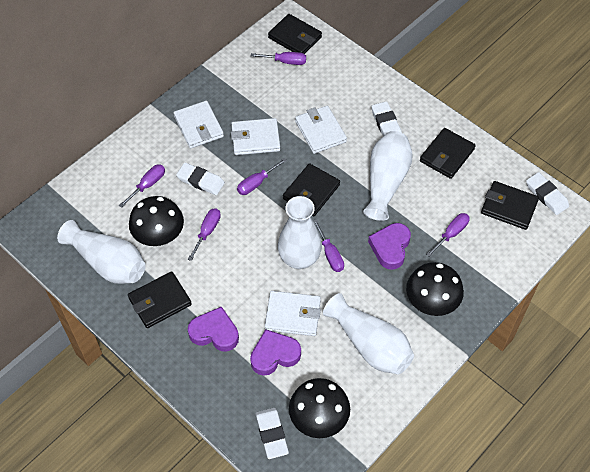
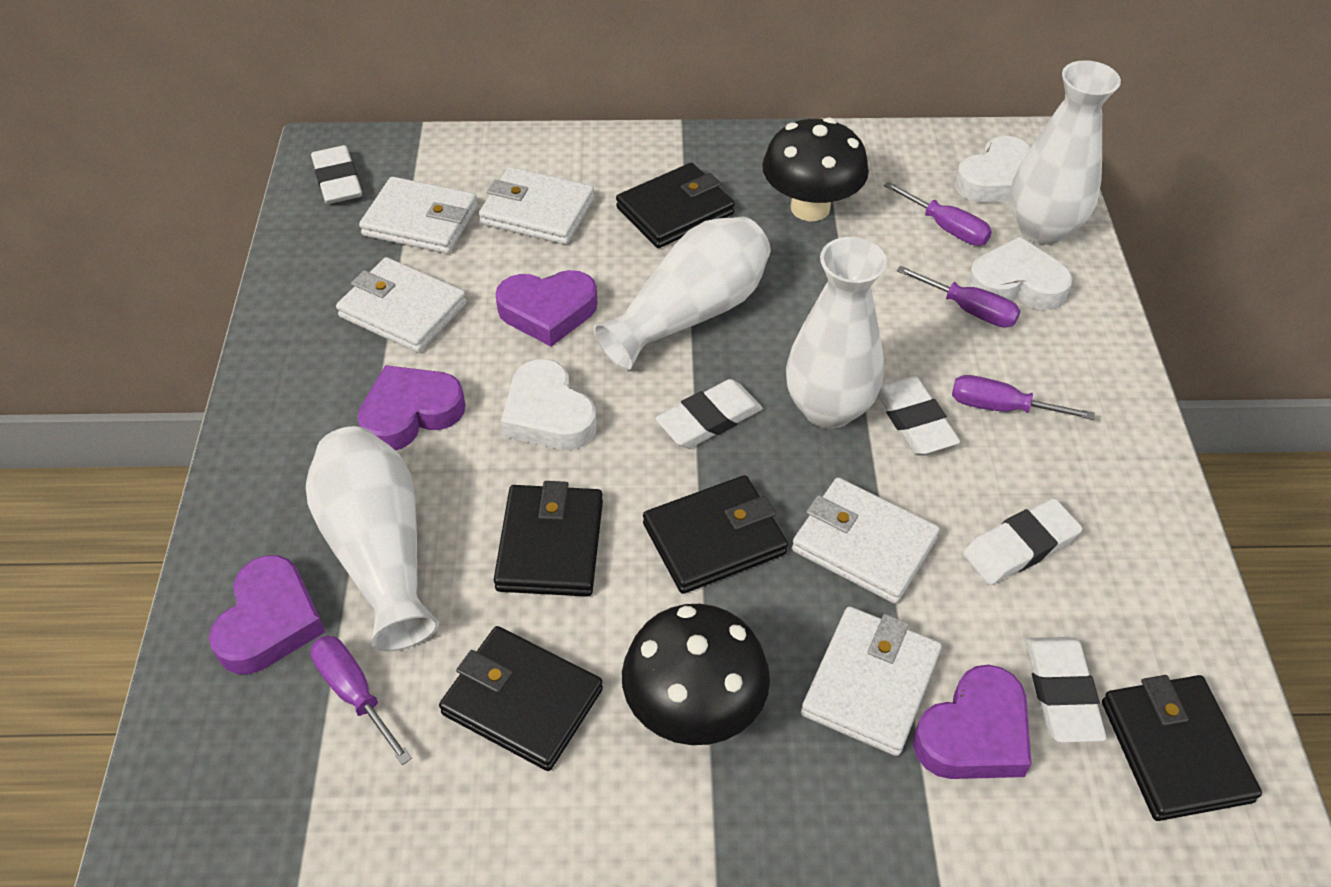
black mushroom: [129,196,184,246] [289,378,350,438] [406,262,464,316] = 3 -> [622,604,770,745] [762,117,869,221] = 2
purple heart: [188,307,239,351] [250,329,301,376] [368,223,411,270] = 3 -> [209,555,325,674] [357,365,465,450] [496,270,597,346] [913,665,1032,779] = 4
purple screwdriver: [119,164,165,208] [188,208,221,261] [237,158,287,195] [251,52,306,65] [313,219,344,272] [426,213,470,257] = 6 -> [311,636,412,765] [884,181,992,246] [897,265,1020,328] [952,375,1095,420] = 4
white eraser: [176,163,225,195] [255,408,289,459] [371,101,402,136] [526,172,569,215] = 4 -> [311,145,362,204] [656,379,763,448] [877,376,960,455] [963,498,1082,585] [1026,637,1107,742] = 5
white heart: none = 0 -> [501,359,597,450] [955,136,1031,203] [967,237,1072,310] = 3
white wallet: [174,101,224,149] [231,118,280,155] [265,291,321,336] [295,106,347,154] = 4 -> [336,257,467,353] [359,177,478,254] [479,167,594,245] [792,478,940,604] [801,607,942,756] = 5

